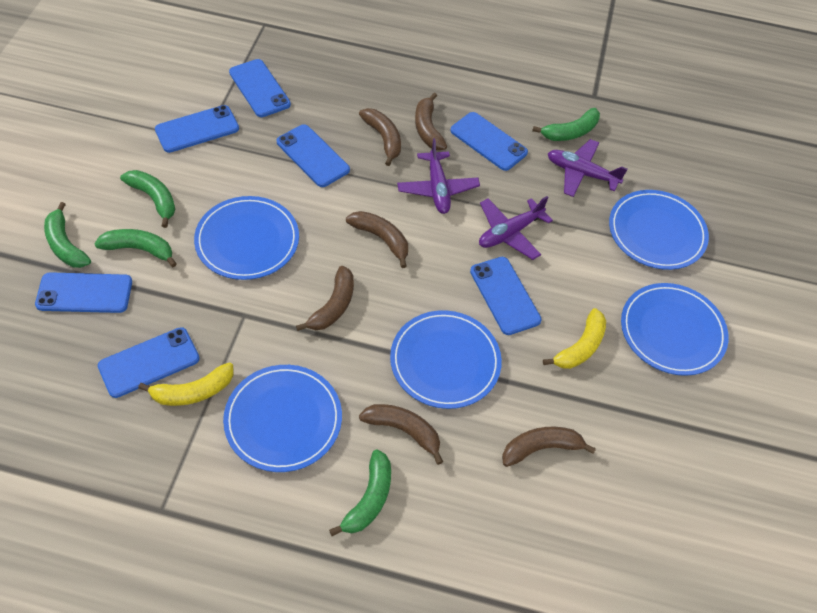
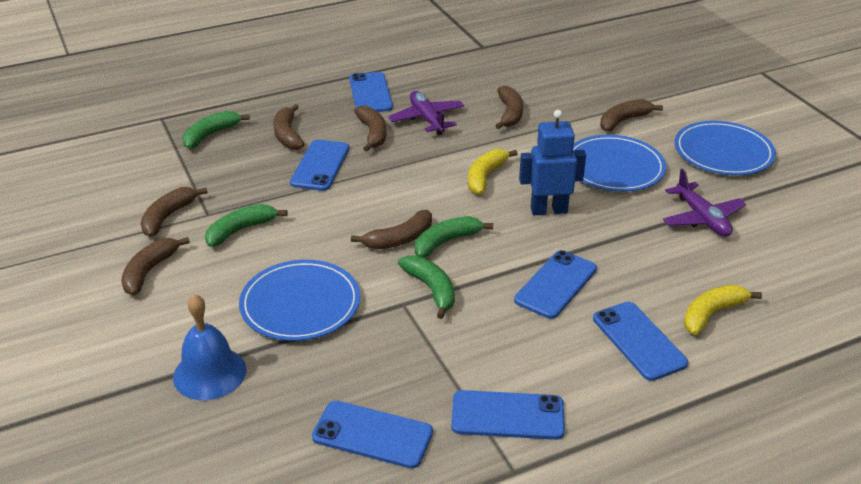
blue bell: none = 0 -> [173,294,246,400] = 1
blue phone: [35,272,132,313] [98,327,200,398] [155,105,239,153] [229,59,291,117] [277,124,350,187] [450,112,528,171] [470,257,541,335] = 7 -> [290,140,349,191] [312,401,433,469] [349,72,393,112] [451,390,565,440] [514,250,597,319] [593,302,688,381] = 6
blue plate: [194,196,299,280] [223,365,342,472] [390,310,502,409] [609,190,709,270] [621,283,729,376] = 5 -> [239,260,360,341] [573,135,666,192] [675,121,776,175] = 3
blue robot: none = 0 -> [519,110,586,215] = 1
brown banana: [296,266,354,331] [346,211,408,268] [359,108,401,166] [359,404,443,465] [415,93,447,150] [502,427,596,467] = 6 -> [121,237,190,295] [141,187,207,237] [273,104,304,150] [351,210,432,249] [354,105,387,152] [495,86,523,129] [600,99,663,131] = 7
green banana: [44,202,91,268] [95,229,177,267] [120,170,175,228] [329,449,391,536] [532,108,600,141] = 5 -> [183,111,250,149] [205,204,288,247] [398,255,455,319] [415,216,493,258] = 4
purple plane: [397,138,480,214] [479,196,553,260] [548,139,628,197] = 3 -> [388,91,464,135] [663,169,746,237] = 2

